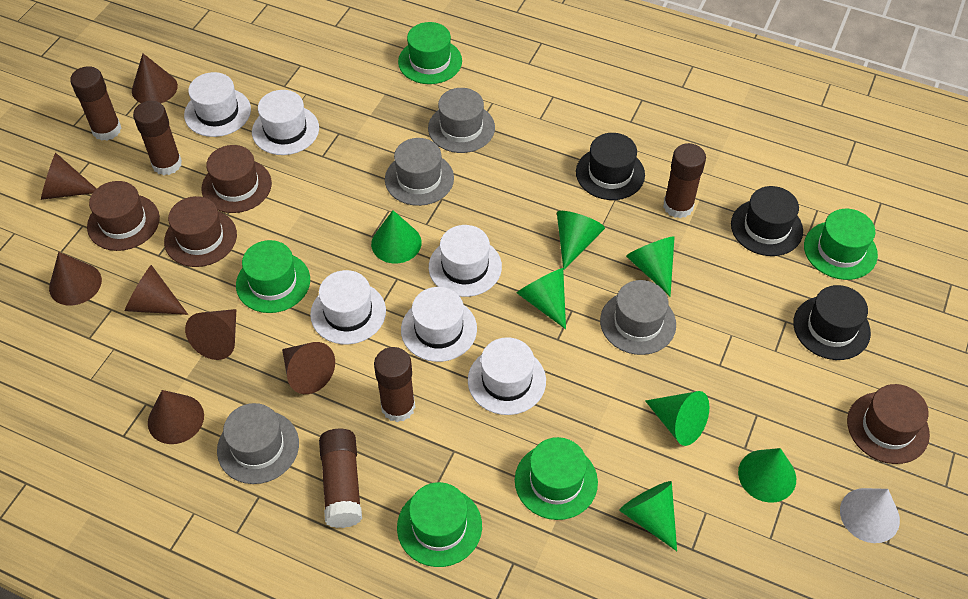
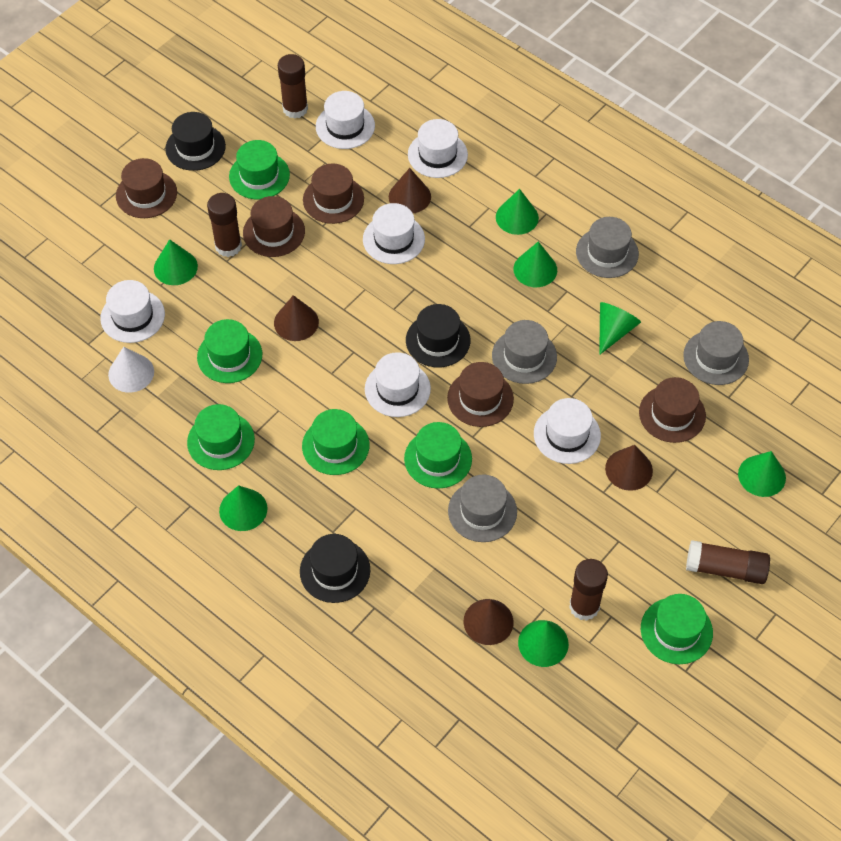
brown cone: [41,153,97,200] [49,252,102,306] [125,265,188,315] [132,54,178,103] [148,390,204,444] [185,309,236,360] [282,342,335,394] = 7 -> [274,295,319,341] [389,168,431,213] [464,599,514,645] [605,445,653,491] = 4
brown glue stick: [70,66,121,141] [133,101,182,176] [319,429,362,528] [374,347,415,422] [663,143,706,218] = 5 -> [207,193,242,257] [278,54,308,119] [569,559,608,621] [686,540,770,584] = 4
brown hat: [87,181,160,251] [164,196,237,267] [201,145,272,213] [847,384,930,464] = 4 -> [116,158,177,218] [243,196,305,257] [303,164,364,224] [447,362,514,427] [639,377,706,443] = 5
green hat: [236,240,310,313] [397,482,482,567] [398,22,462,84] [515,437,598,520] [804,209,878,280] = 5 -> [187,404,255,470] [197,319,262,383] [229,140,290,200] [302,409,369,475] [404,422,472,489] [641,594,713,664] = 6

